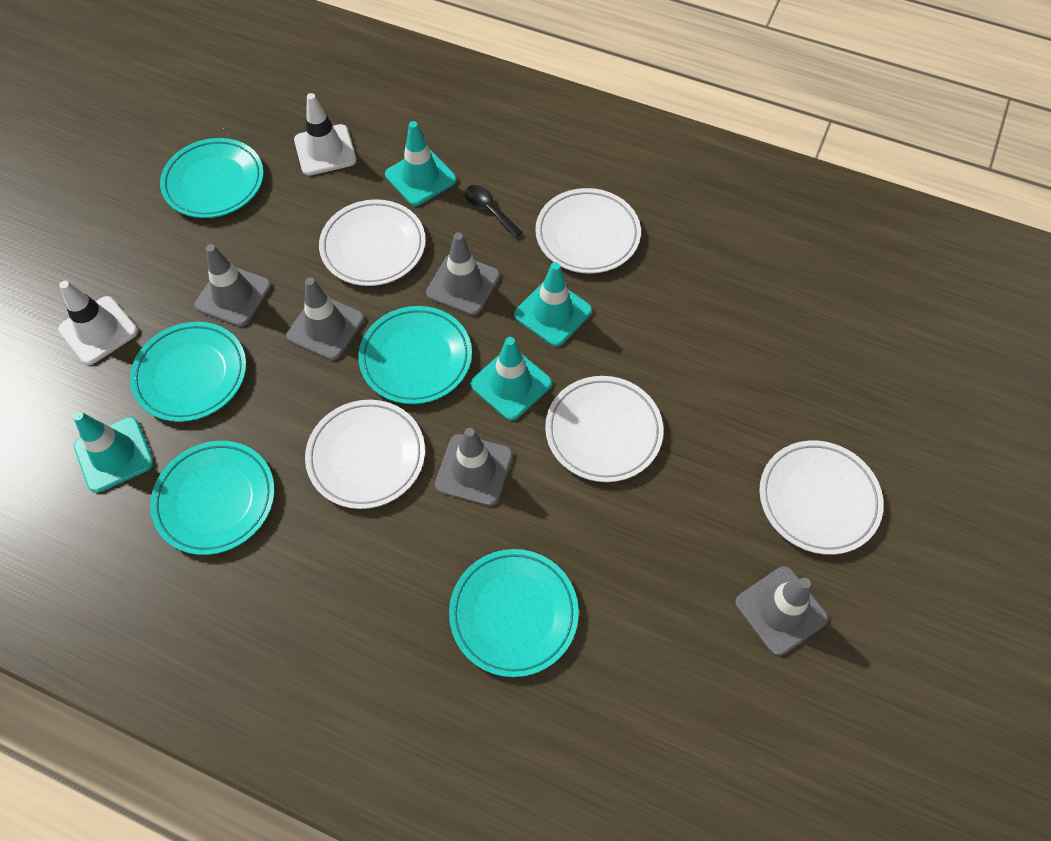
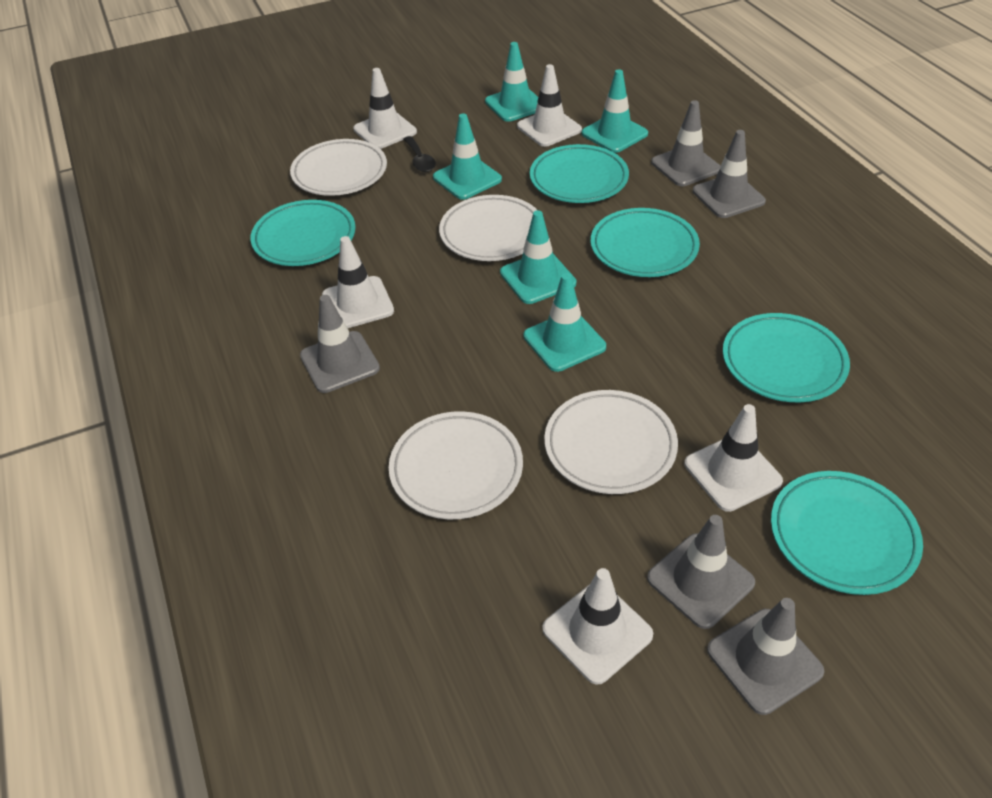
turquoise traffic cone: [73,412,154,493] [385,121,456,206] [471,337,552,421] [514,262,592,346] = 4 -> [433,113,502,200] [485,42,538,122] [500,210,576,304] [523,273,606,372] [581,69,648,153] = 5
white plate: [305,400,425,509] [319,199,426,286] [535,188,641,274] [545,376,663,482] [759,440,884,555] = 5 -> [290,139,387,196] [389,411,523,519] [439,195,537,261] [544,390,678,494] = 4
white traffic cone: [58,281,138,365] [294,93,357,176] = 2 -> [322,236,394,328] [353,68,417,149] [517,64,582,147] [542,568,653,685] [684,404,783,512] = 5

